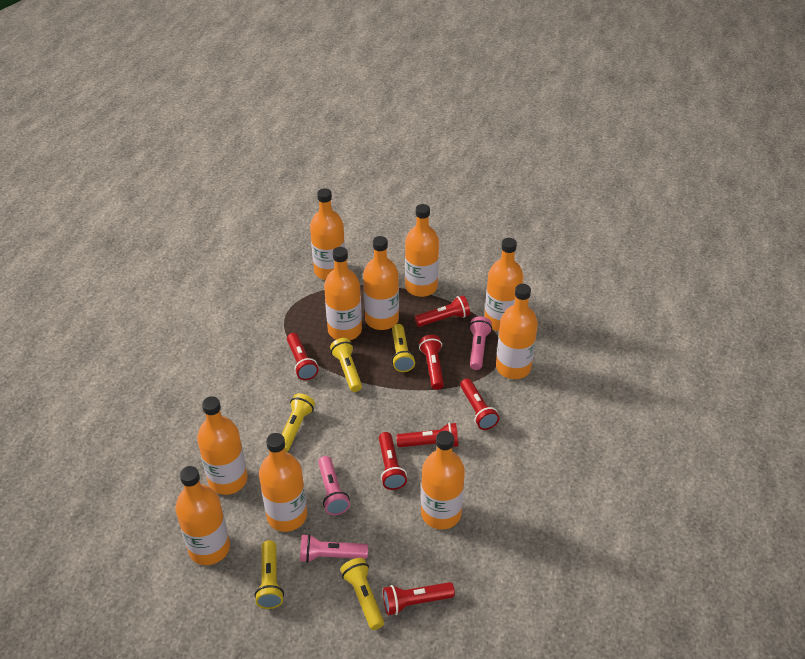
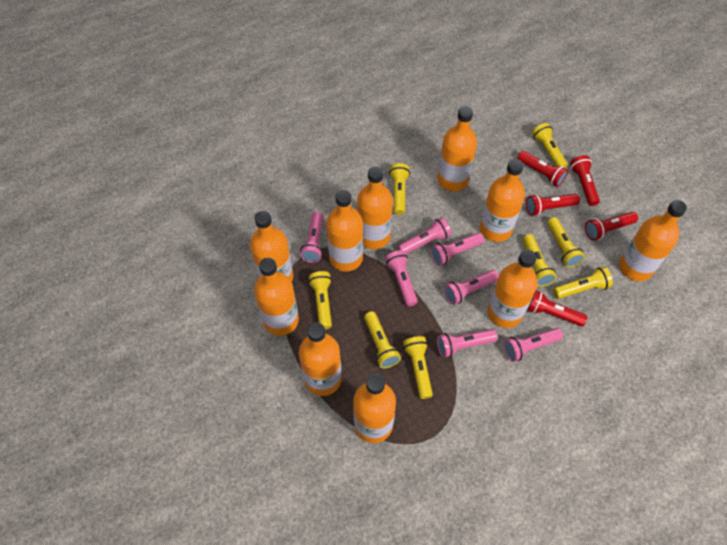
pink flashlight: [300,534,368,563] [318,456,350,515] [469,316,492,370] = 3 -> [300,212,323,263] [385,250,418,307] [398,217,451,254] [430,233,484,265] [437,329,498,358] [444,270,499,305] [503,328,563,362] = 7
red flashlight: [287,333,318,380] [379,432,407,490] [383,582,455,615] [396,422,459,448] [414,295,470,327] [419,335,444,390] [460,378,499,430] = 7 -> [517,151,568,187] [526,194,580,216] [527,290,587,326] [570,155,600,206] [585,212,638,241] = 5
yellow flashlight: [255,540,284,609] [282,393,315,452] [330,338,362,392] [340,558,384,630] [392,324,415,372] = 5 -> [308,271,332,329] [364,311,401,368] [389,163,410,215] [403,336,433,399] [523,234,557,287] [532,123,568,168] [547,217,585,268] [553,267,613,299] = 8

